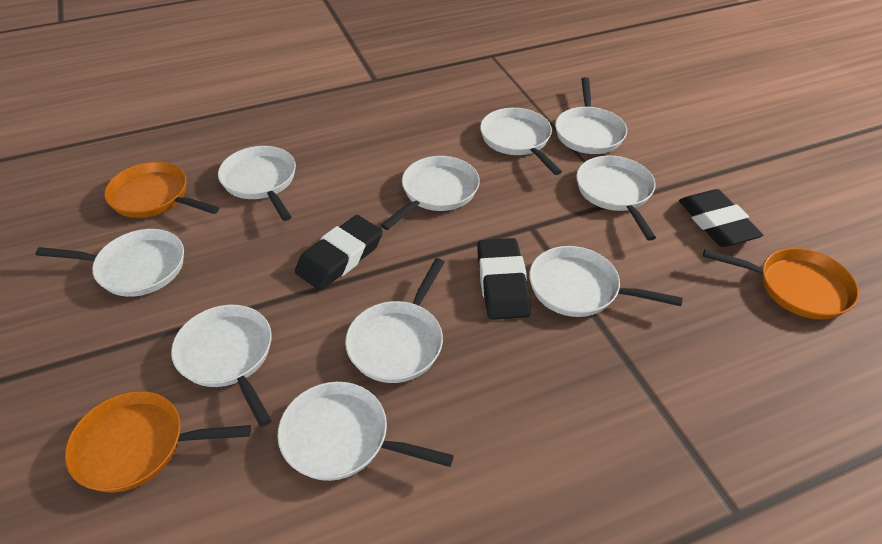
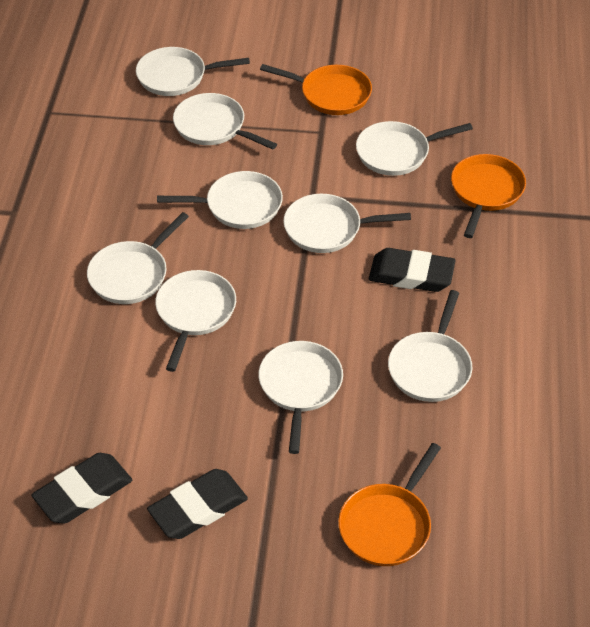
white pan: [36,229,184,297] [171,305,272,427] [218,146,296,221] [277,382,454,481] [345,258,445,383] [381,156,480,230] [480,108,562,175] [529,246,683,317] [555,77,627,154] [576,156,656,241] = 10 -> [87,212,189,304] [136,47,250,96] [155,270,236,372] [157,171,283,229] [173,93,277,150] [259,341,343,454] [283,194,411,253] [356,121,473,176] [388,290,472,402] = 9

